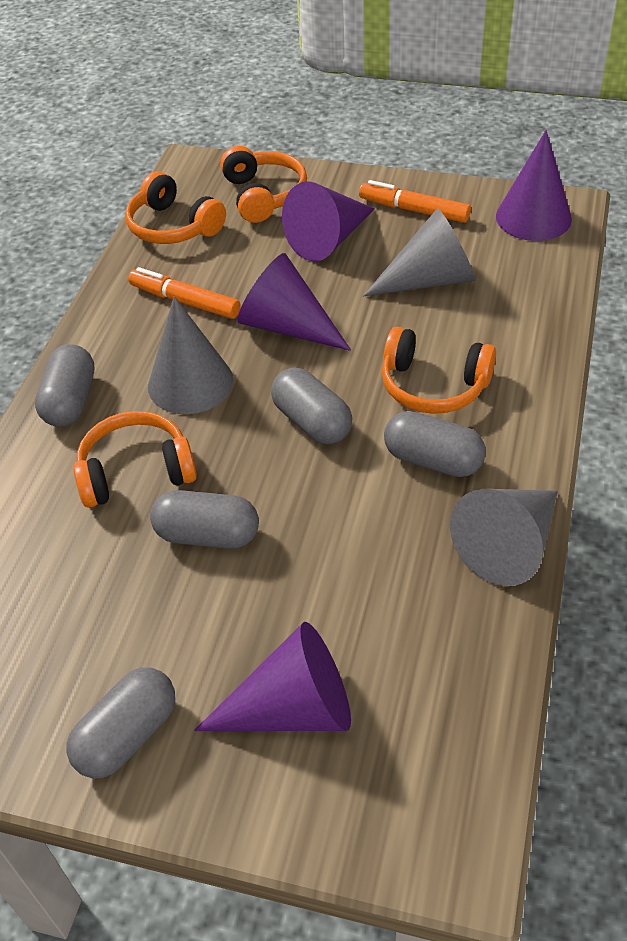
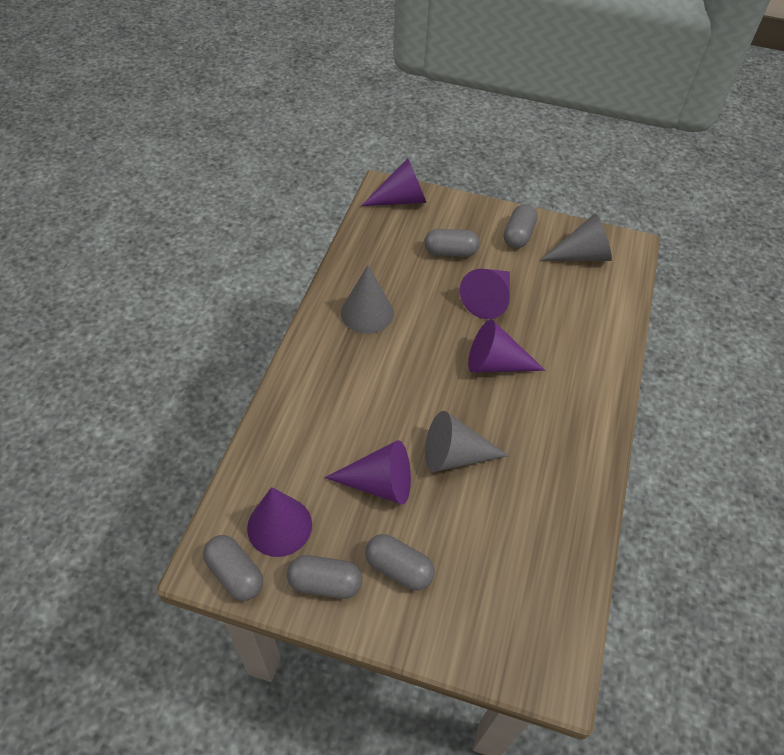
orange headphones: [74,411,197,508] [125,171,226,244] [220,146,307,223] [382,327,496,414] = 4 -> none = 0
orange marker: [128,267,240,319] [359,180,471,223] = 2 -> none = 0
purple cone: [194,622,351,731] [238,253,351,351] [282,181,374,261] [496,130,572,241] = 4 -> [247,487,312,557] [324,440,411,504] [361,158,427,206] [460,269,510,319] [468,319,546,373] = 5

